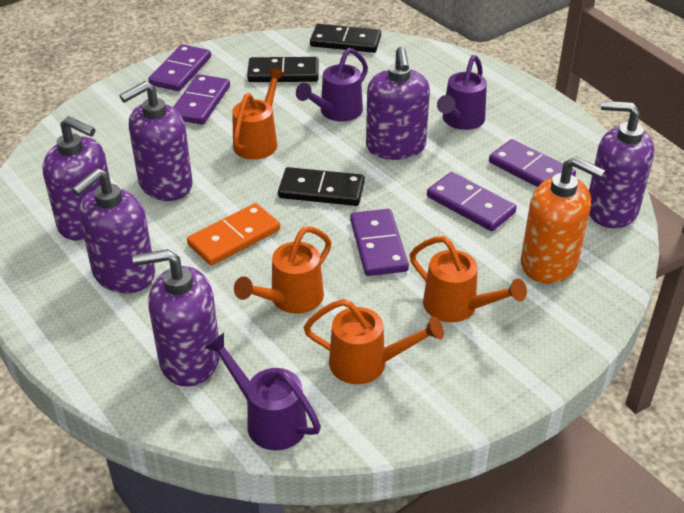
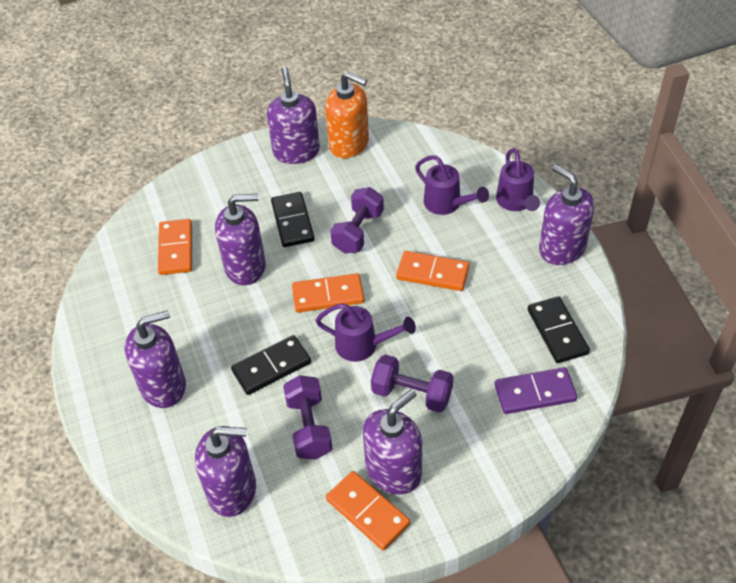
orange domino: [187,203,280,266] = 1 -> [158,219,192,275] [292,273,364,313] [326,471,410,550] [396,251,470,291] = 4
orange watering can: [232,68,285,160] [234,226,332,314] [303,299,444,384] [410,236,527,322] = 4 -> none = 0
purple domino: [148,44,211,91] [173,74,230,125] [350,209,409,276] [427,172,517,231] [489,139,576,187] = 5 -> [494,367,577,414] = 1
purple dumbbell: none = 0 -> [283,375,333,459] [330,187,384,254] [371,354,453,413] = 3

